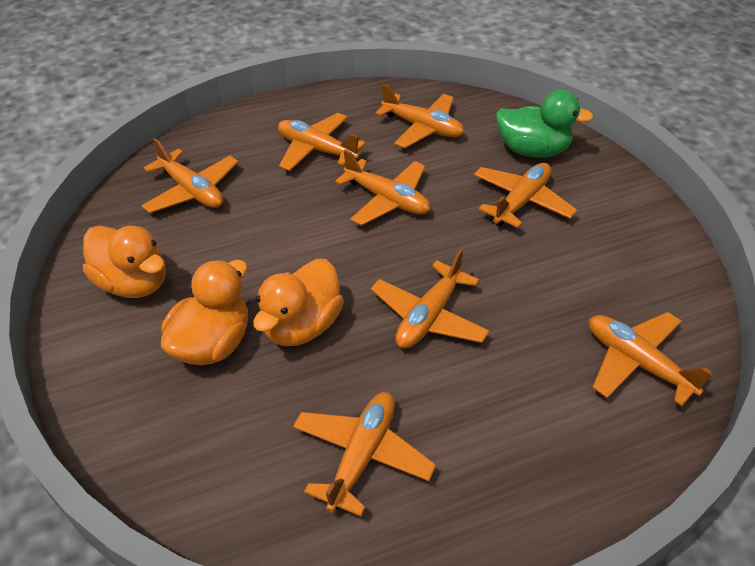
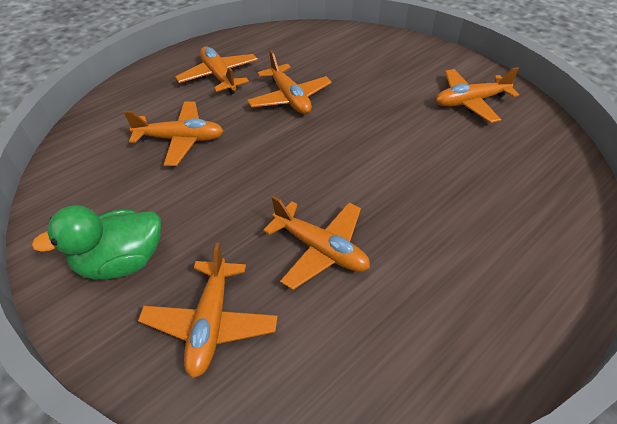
orange duck: [83,225,166,298] [161,260,248,365] [253,259,344,346] = 3 -> none = 0
orange plane: [141,138,238,213] [278,113,366,171] [293,392,436,517] [335,150,430,226] [371,249,490,349] [375,84,464,148] [474,163,577,228] [589,312,713,406] = 8 -> [124,101,223,166] [138,243,278,378] [175,47,258,94] [247,50,332,114] [263,196,370,290] [436,67,519,123] = 6

